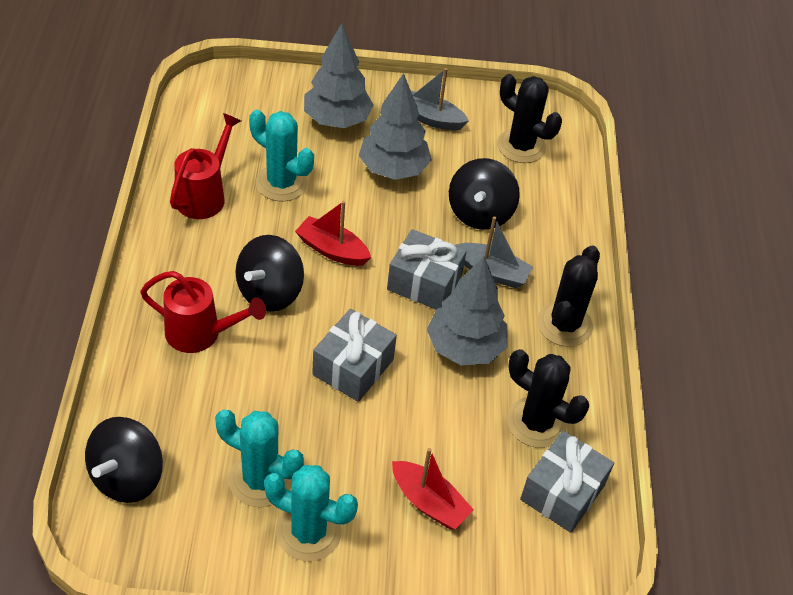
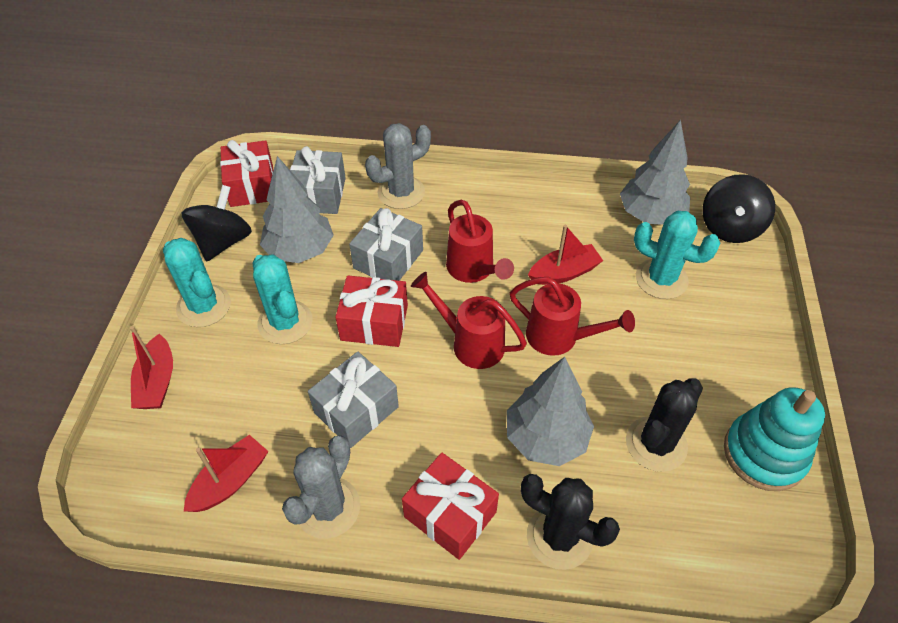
black cactus: [497,74,562,163] [507,349,589,448] [537,246,600,347] = 3 -> [521,474,620,570] [626,378,703,472] = 2
black spinning top: [85,417,163,503] [236,235,304,312] [449,158,520,230] = 3 -> [181,185,252,261] [702,174,775,243] = 2
grey boat: [411,68,469,130] [455,216,533,288] = 2 -> none = 0
grey cactus: none = 0 -> [282,435,360,539] [365,123,431,209] = 2
red boat: [295,201,371,266] [392,448,474,529] = 2 -> [130,326,173,409] [184,435,269,512] [528,225,603,285] = 3
red gift: none = 0 -> [220,140,273,207] [335,276,408,347] [402,452,499,560] = 3
red watering can: [140,271,266,353] [170,113,241,219] = 2 -> [411,272,527,369] [446,200,514,283] [510,277,635,356] = 3
turquoise stacking toy: none = 0 -> [724,387,825,491] = 1

